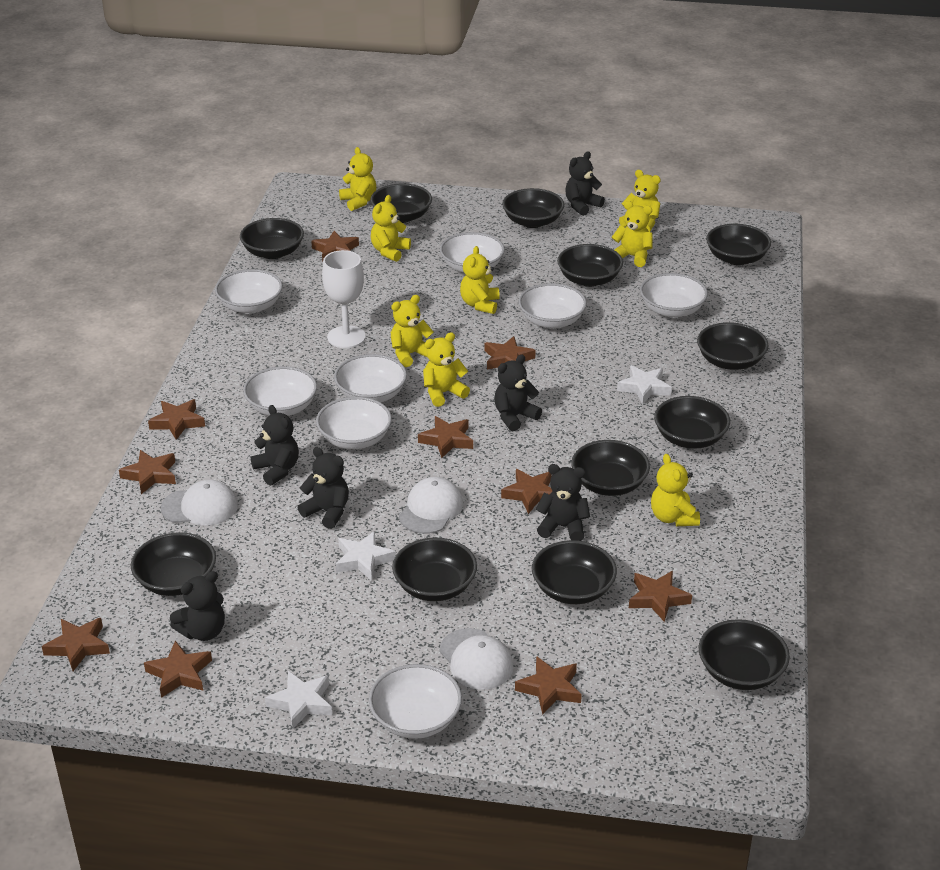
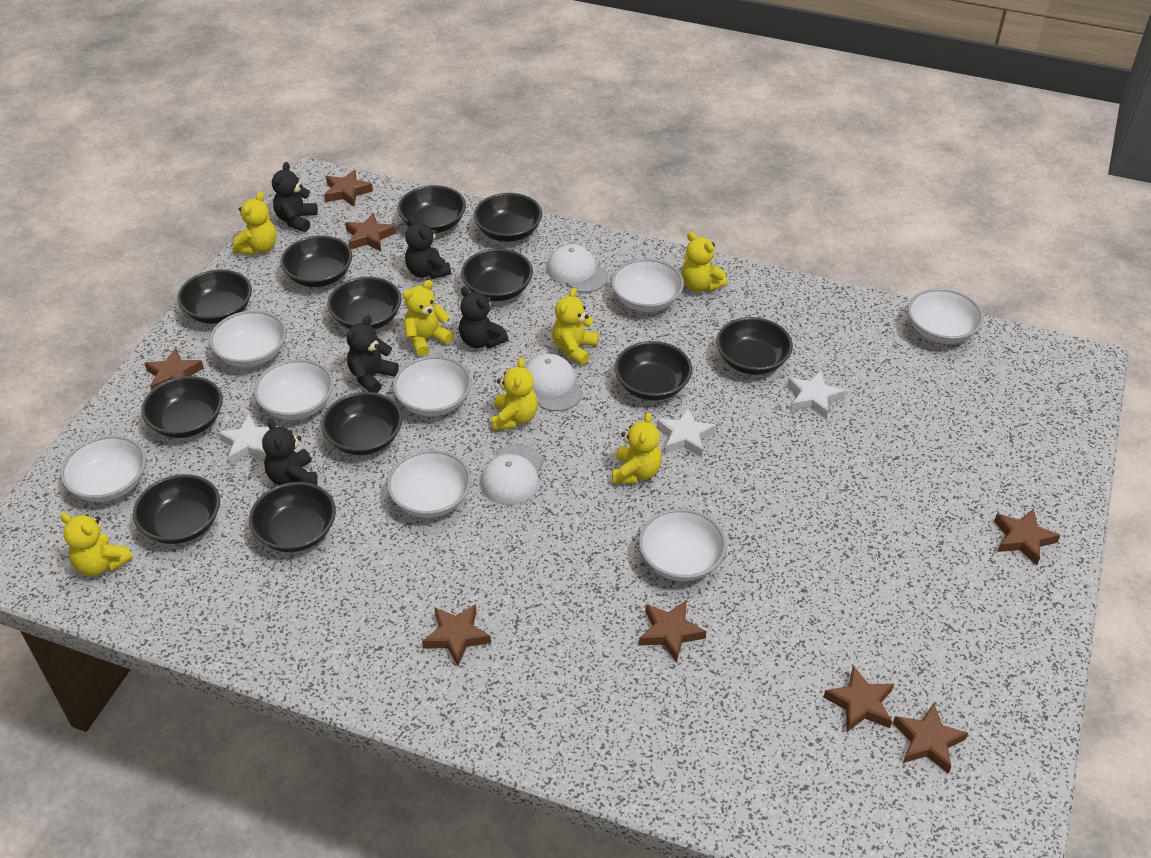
black teddy bear: [170,571,225,641] [251,405,299,486] [298,447,349,529] [494,354,542,431] [536,464,590,541] [565,151,605,216] = 6 -> [262,419,317,485] [272,162,318,232] [347,315,399,393] [405,217,451,279] [459,287,508,348] = 5
brown star: [42,618,110,671] [119,450,176,494] [144,641,212,698] [148,399,205,440] [311,231,359,262] [418,416,473,458] [485,336,536,370] [501,469,552,514] [515,656,582,715] [629,571,692,622] = 10 -> [144,348,204,390] [324,170,373,207] [345,213,396,251] [422,604,491,666] [639,600,707,663] [823,665,894,732] [893,703,968,774] [994,508,1061,565] = 8
white goblet: [322,250,366,348] = 1 -> none = 0
yellow teddy bear: [339,147,376,211] [371,195,411,262] [390,295,433,367] [423,332,470,407] [460,246,500,314] [611,201,653,267] [619,170,661,232] [651,454,700,526] = 8 -> [60,513,133,576] [233,192,277,255] [402,280,454,357] [492,358,538,431] [552,288,599,365] [612,412,661,484] [681,232,727,292] = 7

